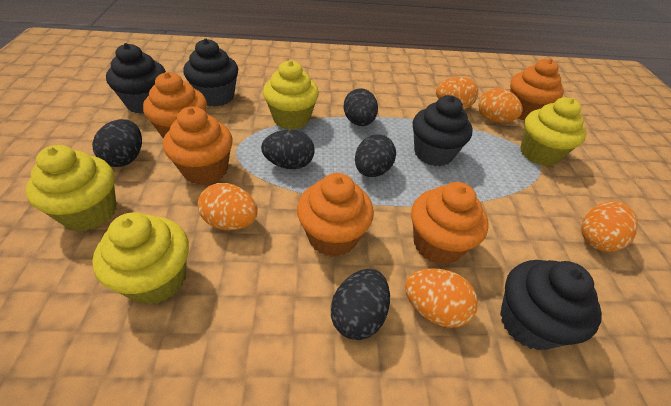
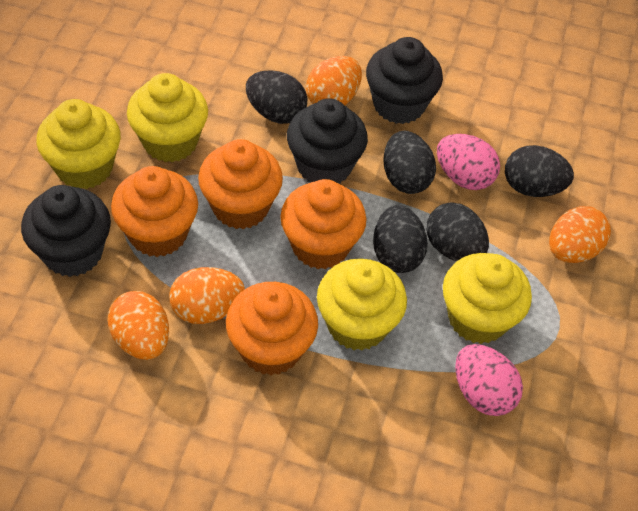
black cupcake: [106,43,166,114] [183,38,238,107] [413,95,473,166] [500,260,602,350] = 4 -> [21,185,111,277] [287,98,368,184] [366,37,443,124] = 3
orange cupcake: [143,72,207,139] [163,107,233,185] [297,173,374,257] [411,182,489,265] [510,58,564,121] = 5 -> [111,166,198,257] [198,139,283,229] [226,282,318,375] [280,179,366,269] = 4
orange egg: [198,183,258,230] [405,268,478,328] [436,77,478,109] [478,88,522,123] [581,201,638,252] = 5 -> [107,291,169,360] [169,267,245,324] [306,56,362,105] [549,206,611,263] = 4
pink egg: none = 0 -> [437,134,500,190] [455,344,523,416] = 2

